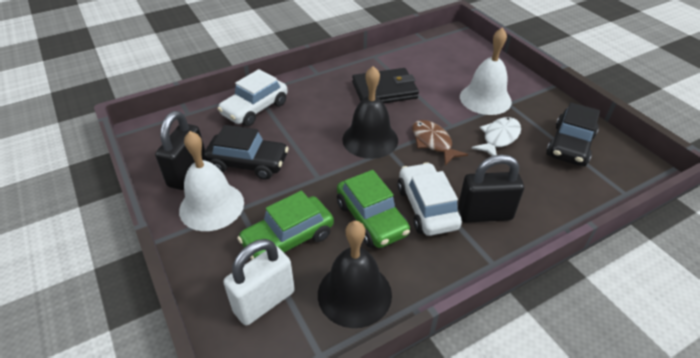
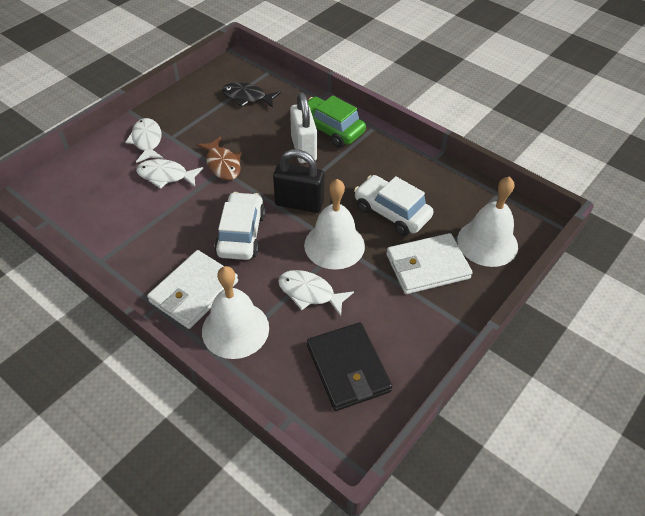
black bell: [318,221,392,328] [342,66,398,159] = 2 -> none = 0
black car: [204,125,289,180] [546,103,600,166] = 2 -> none = 0
black fish: none = 0 -> [222,82,281,108] = 1
black padlock: [155,111,205,190] [458,154,524,223] = 2 -> [273,149,324,213] = 1
green car: [237,191,334,260] [337,170,410,248] = 2 -> [308,95,366,148] = 1
white bell: [179,131,244,231] [460,28,512,115] = 2 -> [202,266,269,359] [304,179,365,270] [457,177,518,267] = 3
white fish: [471,117,521,156] = 1 -> [125,118,163,163] [136,159,204,189] [278,270,354,316] = 3
white wallet: none = 0 -> [147,250,238,329] [386,233,473,294] = 2

